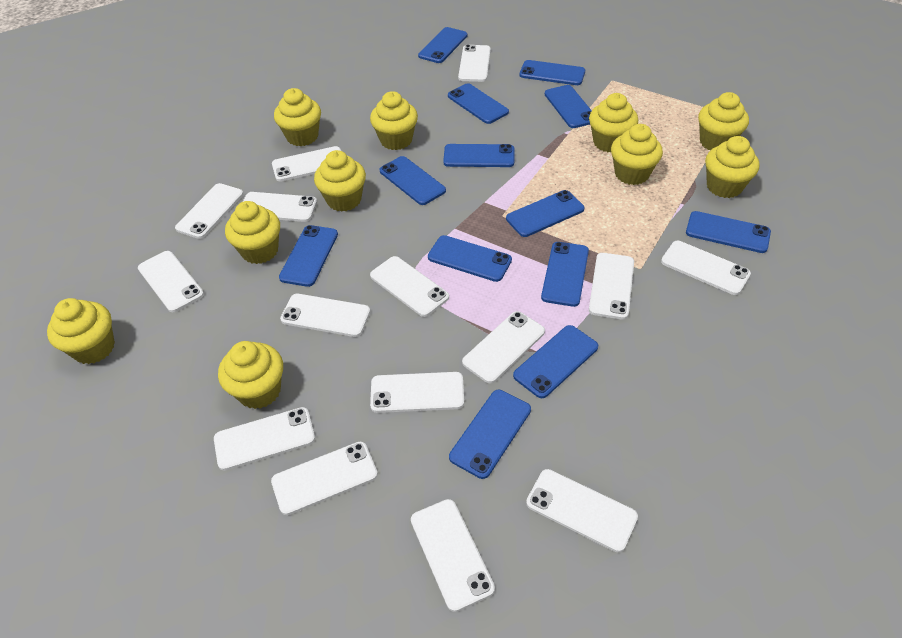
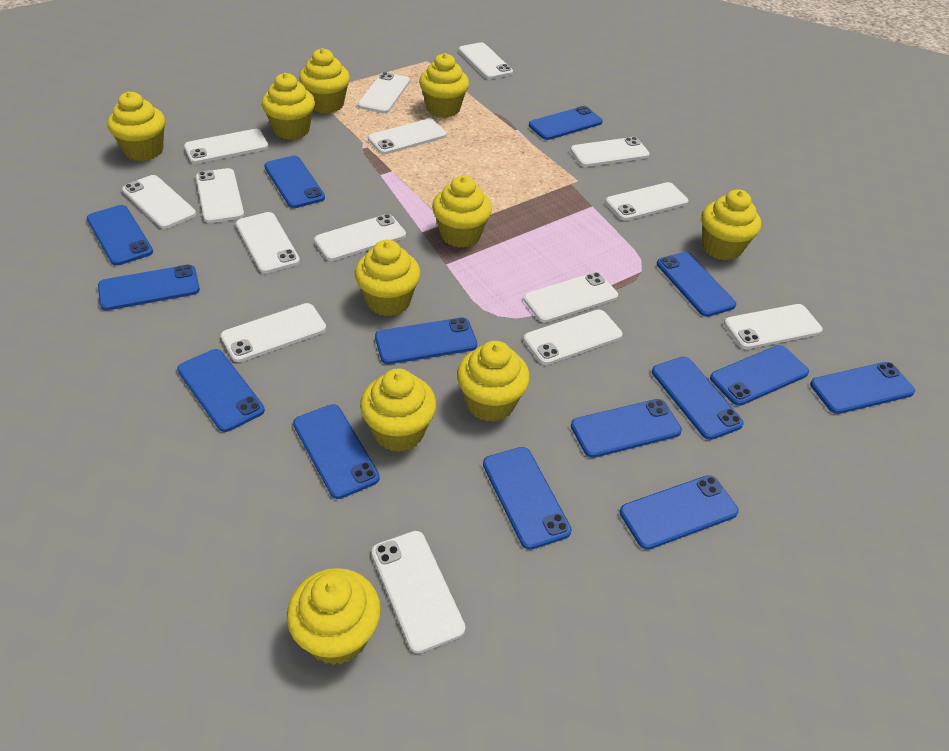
blue phone: [279,225,338,287] [380,156,446,205] [418,27,467,63] [428,235,512,282] [443,144,514,167] [448,83,509,124] [449,390,531,479] [506,190,584,237] [513,325,598,398] [520,60,585,85] [541,242,589,307] [545,85,592,128] [686,211,771,253] = 13 -> [87,205,153,266] [98,265,200,311] [177,349,265,432] [264,156,325,208] [293,404,380,499] [375,318,477,364] [483,447,572,550] [529,106,602,140] [571,399,682,458] [620,475,739,550] [652,357,744,440] [657,252,736,317] [710,345,809,406] [810,362,915,414] = 14

